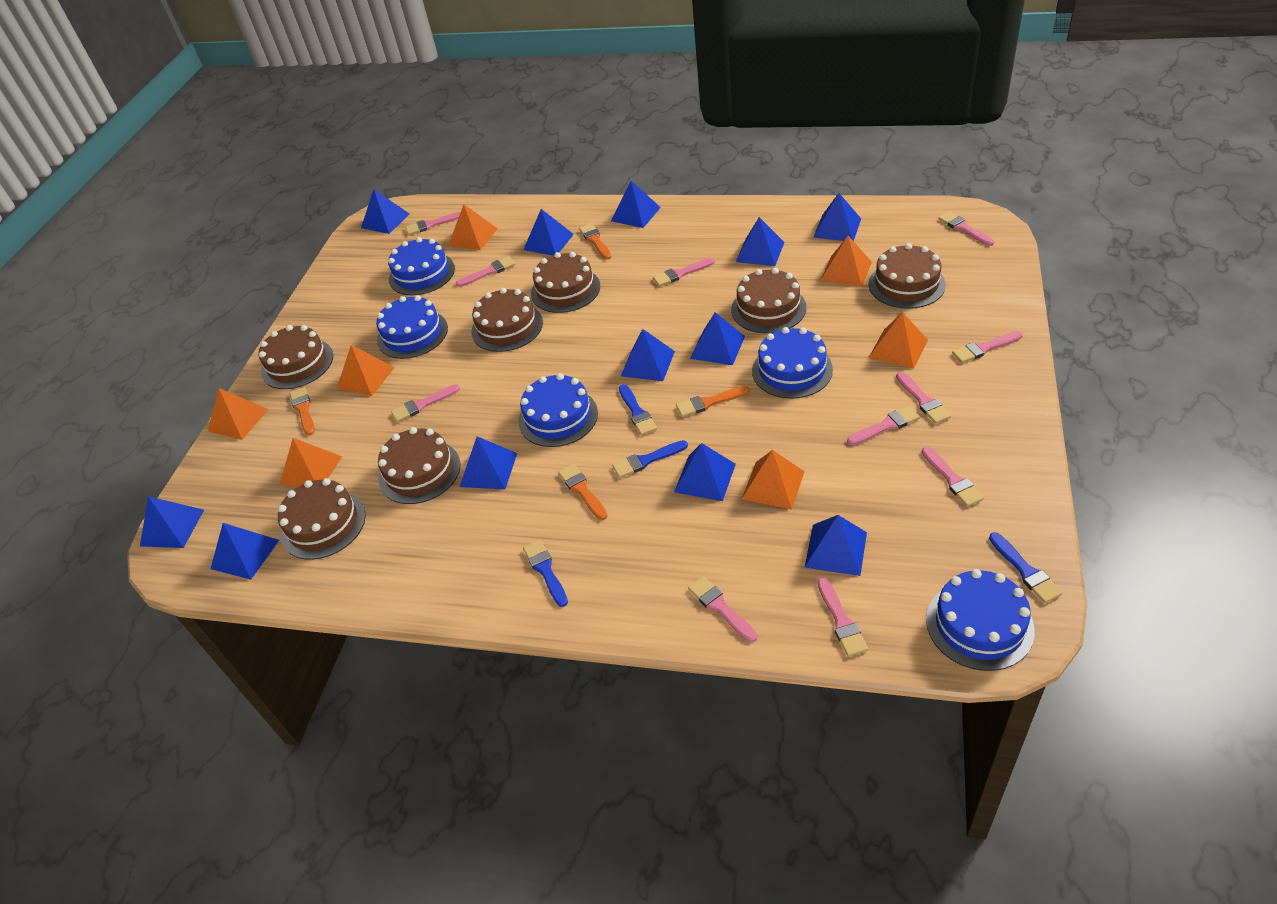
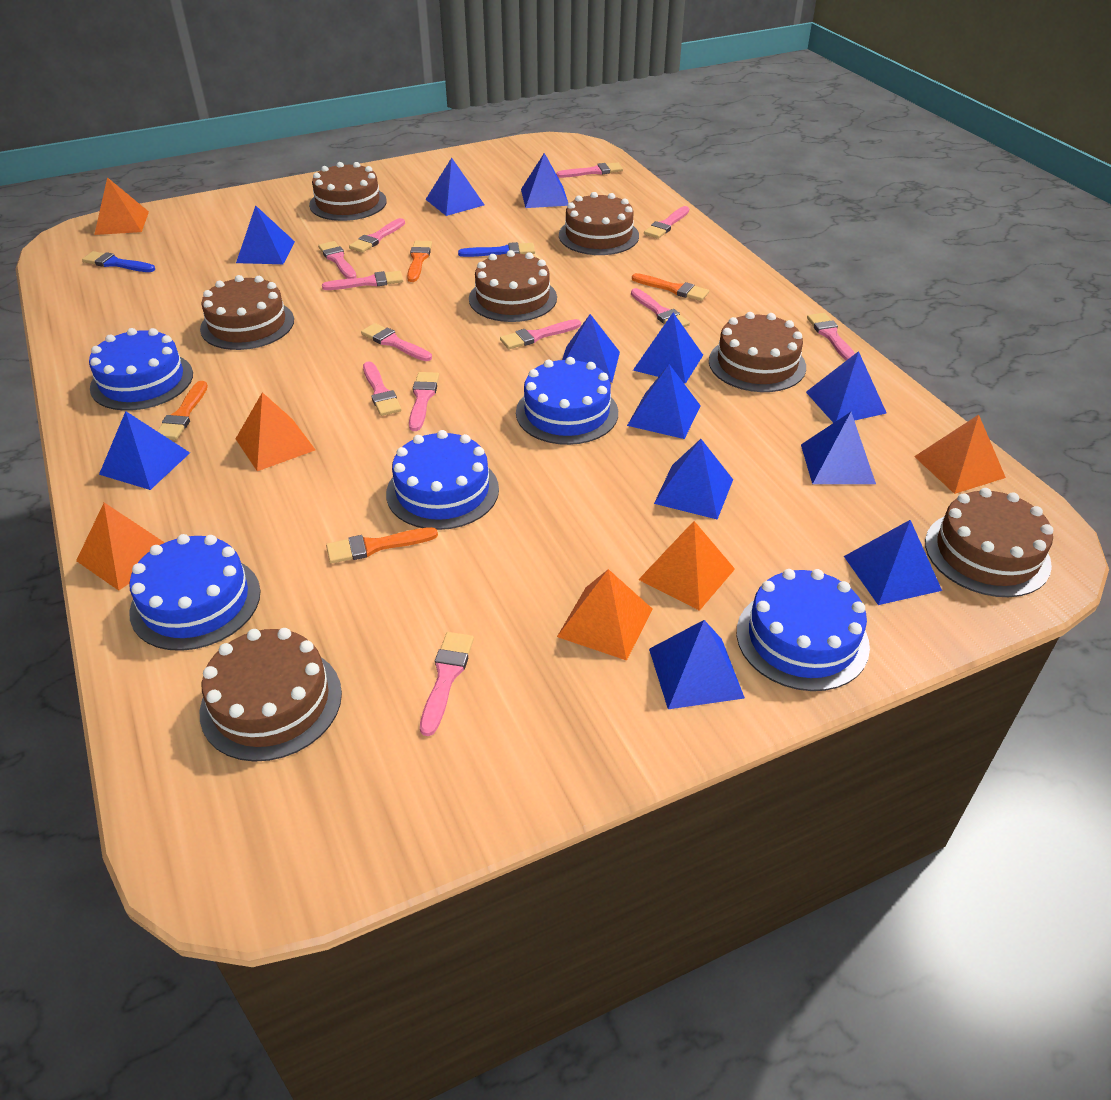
blue brush: [523,539,568,607] [612,440,688,478] [619,384,657,436] [989,532,1062,603] = 4 -> [82,251,155,272] [458,242,535,257] = 2
orange pyramid: [208,388,269,440] [280,438,342,487] [337,345,395,396] [449,204,498,250] [742,450,805,510] [820,236,872,287] [869,312,928,369] = 7 -> [76,503,165,591] [94,177,149,235] [236,392,315,471] [557,569,653,661] [638,521,735,611] [914,415,1006,494] = 6
pink brush: [391,384,460,422] [405,212,460,235] [456,256,516,287] [653,258,715,286] [688,576,757,642] [818,577,868,657] [847,406,920,445] [896,372,951,424] [922,447,984,507] [938,211,994,246] [952,331,1023,363] = 11 -> [318,241,357,279] [322,271,403,290] [349,218,405,253] [361,323,432,361] [363,361,402,416] [409,372,439,431] [420,632,474,736] [500,319,581,349] [556,162,623,178] [631,288,690,327] [644,206,689,239] [807,313,855,361] = 12

